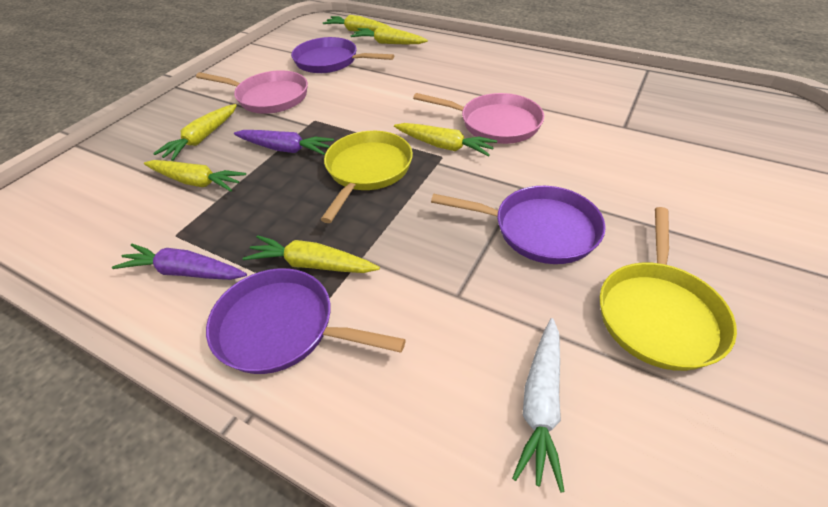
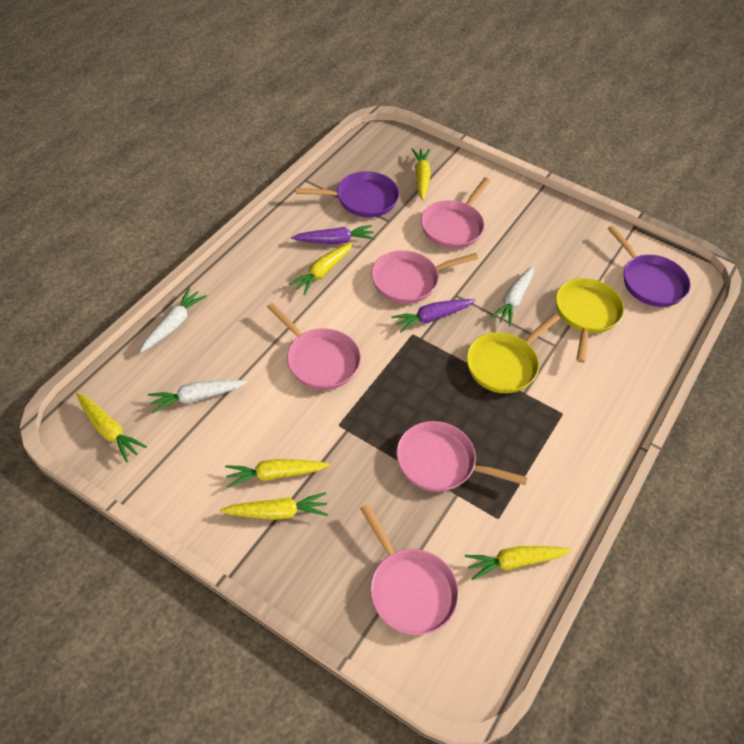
pink pan: [196,70,308,114] [413,93,544,144] = 2 -> [267,303,361,390] [360,504,459,635] [371,250,478,304] [396,421,528,492] [421,178,490,249] = 5
purple pan: [206,268,406,374] [291,37,394,73] [431,186,606,264] = 3 -> [296,171,399,218] [607,225,691,307] = 2
white carrot: [512,318,565,492] = 1 -> [140,287,207,352] [148,380,247,414] [490,266,534,326] = 3

